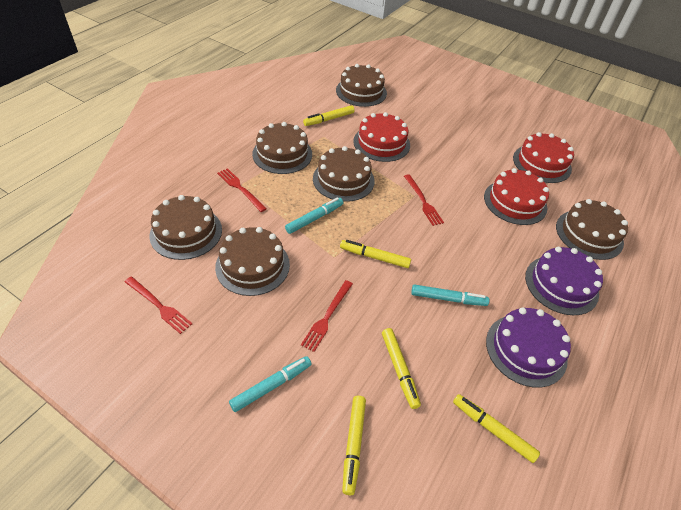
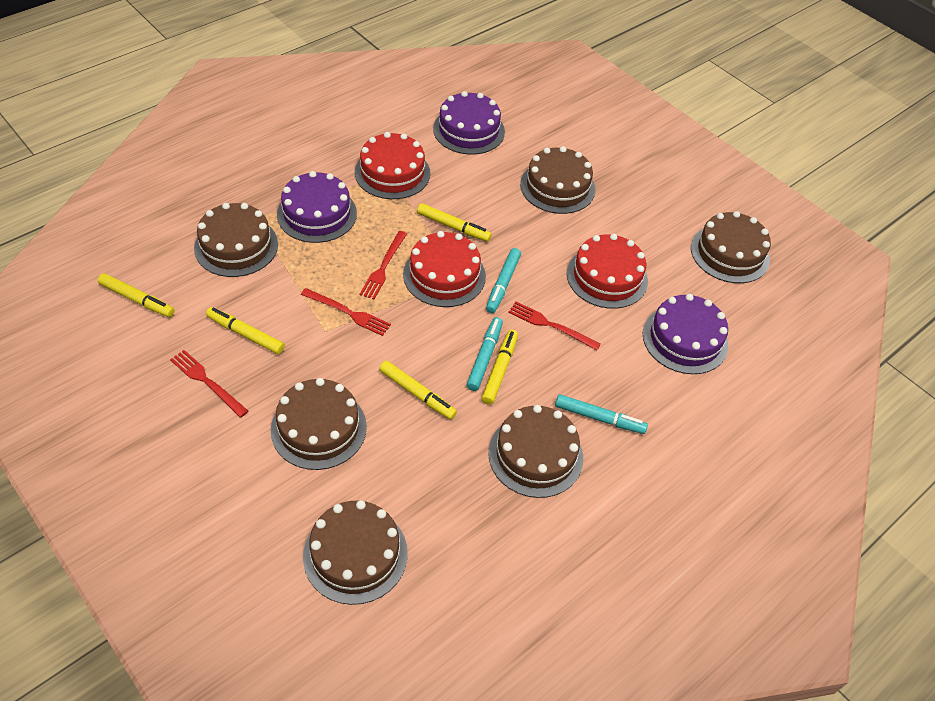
purple cake: [486,307,571,388] [525,247,603,315] = 2 -> [277,171,357,243] [433,91,505,155] [643,294,728,374] = 3

